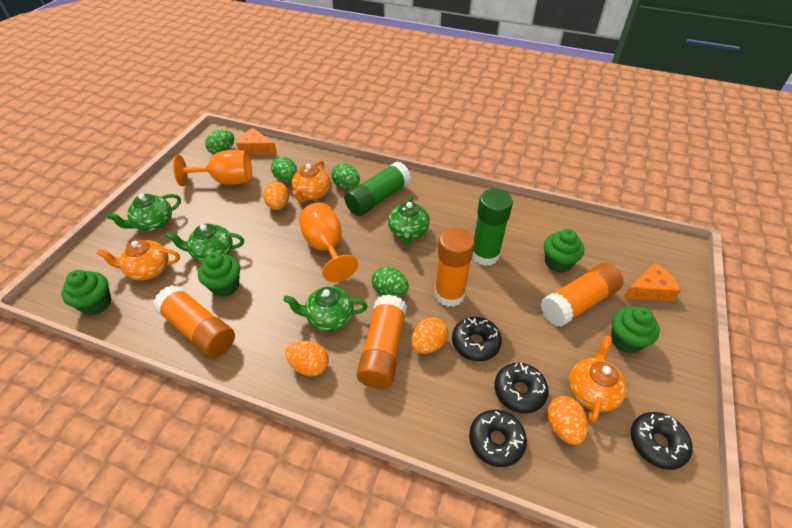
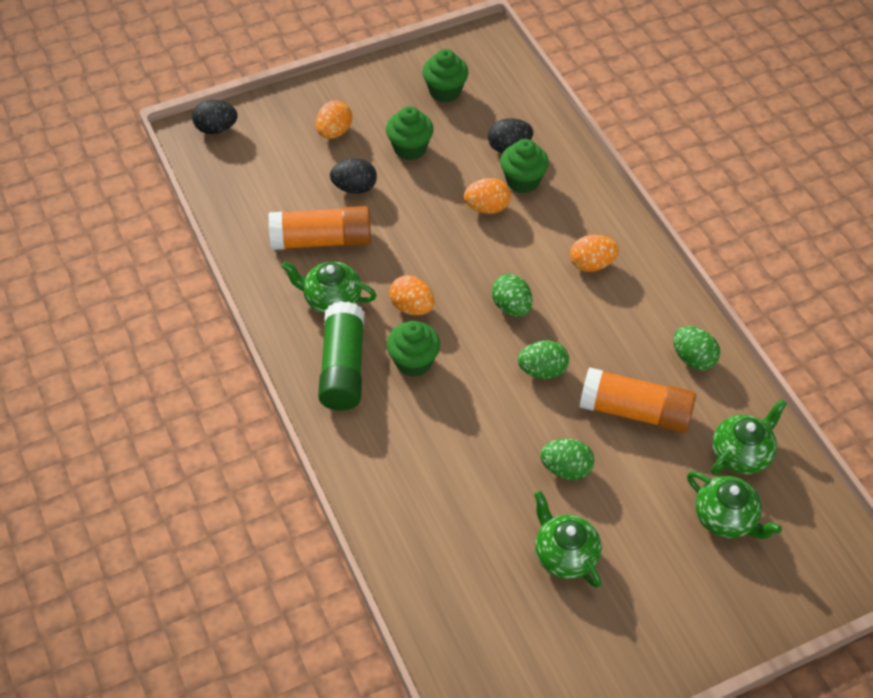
black donut: [452,317,502,361] [469,410,527,467] [494,363,549,413] [631,412,692,470] = 4 -> none = 0
black egg: none = 0 -> [192,100,238,134] [330,158,377,194] [488,118,533,153] = 3
green glue stick: [344,161,411,216] [472,189,513,266] = 2 -> [318,301,364,410] = 1
orange cheese: [236,128,277,154] [623,262,681,301] = 2 -> none = 0
orange glue stick: [153,285,235,358] [357,295,407,389] [434,227,475,307] [541,263,624,327] = 4 -> [269,206,371,250] [580,367,696,433] = 2
orange goblet: [173,150,252,186] [299,202,358,282] = 2 -> none = 0
orange teapot: [96,240,180,280] [292,160,331,203] [569,335,627,423] = 3 -> none = 0

